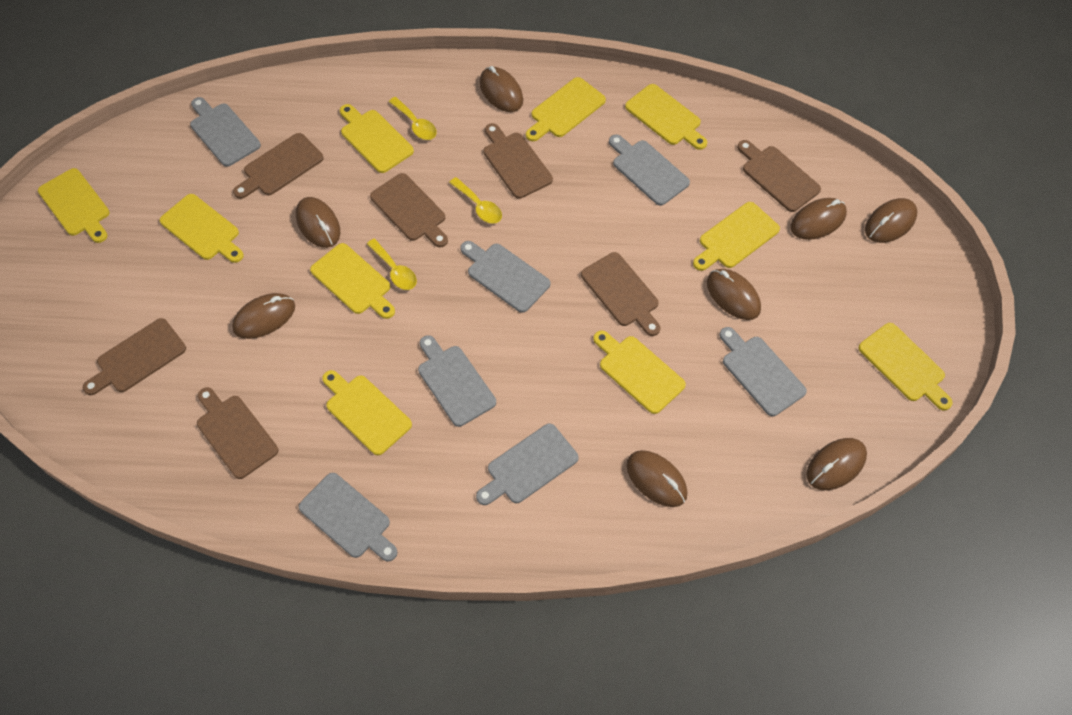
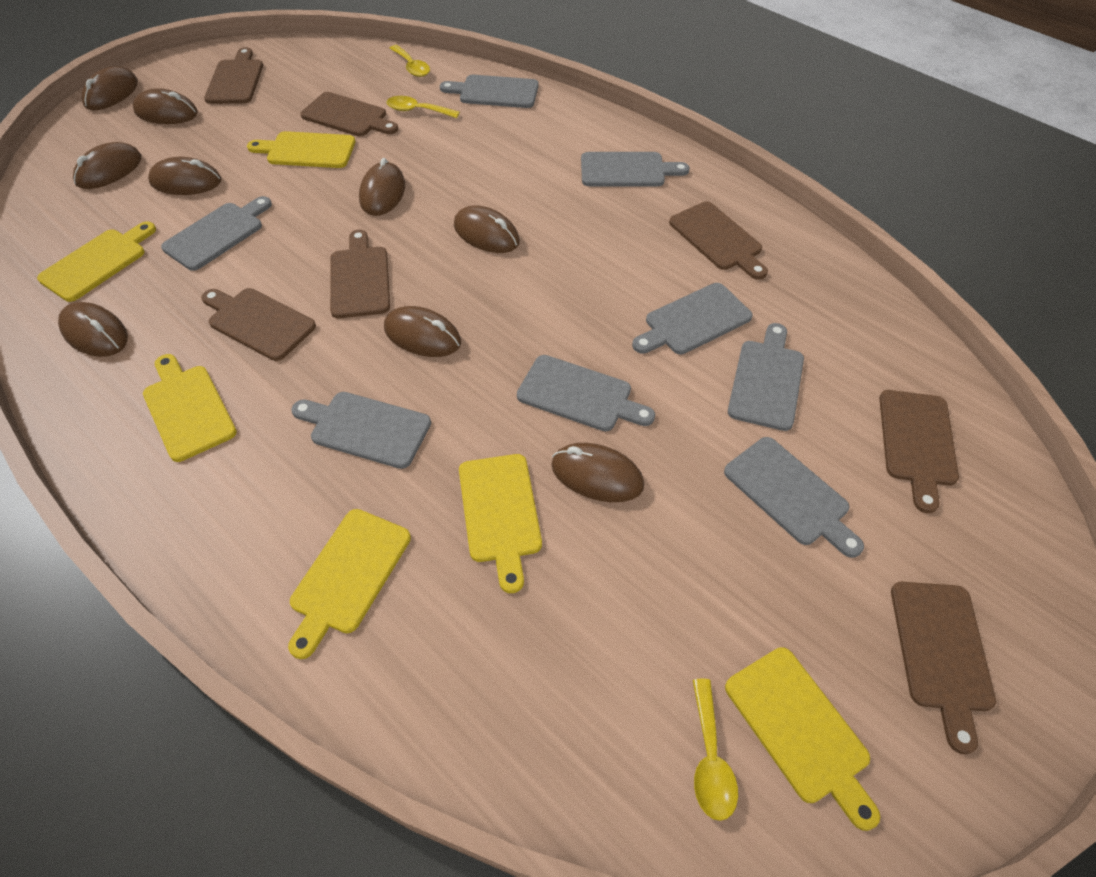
brown mouse: [232,293,295,339] [296,197,340,248] [479,66,523,112] [626,450,688,507] [707,269,761,320] [790,198,847,240] [807,438,867,490] [865,198,917,243] = 8 -> [58,302,128,357] [73,142,141,189] [81,66,138,110] [133,88,198,124] [148,157,221,195] [359,158,405,216] [384,306,461,357] [454,205,520,253] [551,443,644,502] = 9
grey cutting board: [190,97,261,167] [299,473,397,562] [418,335,496,427] [460,241,550,313] [476,424,579,505] [609,134,690,206] [719,327,807,416] = 7 -> [161,196,272,271] [291,392,431,469] [440,75,539,108] [517,355,655,431] [581,152,690,186] [632,283,753,354] [724,437,864,558] [728,323,804,431] = 8
yellow cutting board: [38,168,109,243] [160,194,244,263] [310,243,395,319] [322,370,412,455] [340,104,414,173] [526,77,606,141] [593,330,686,414] [625,84,707,150] [693,202,780,271] [859,323,953,411] = 10 -> [37,222,156,302] [143,354,237,462] [247,131,356,168] [288,509,411,659] [459,454,542,593] [725,647,880,831] = 6

